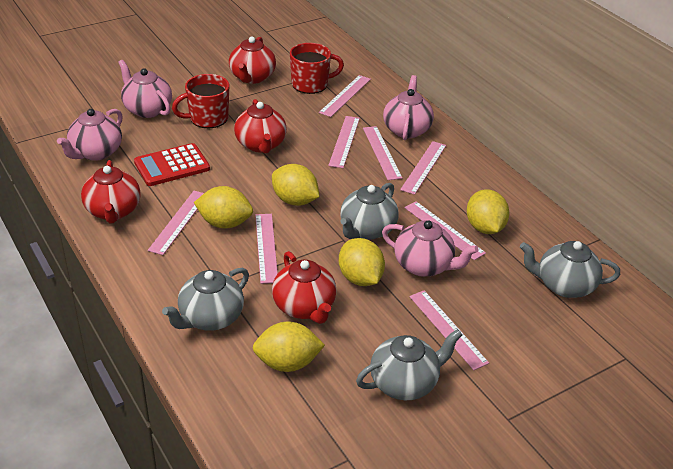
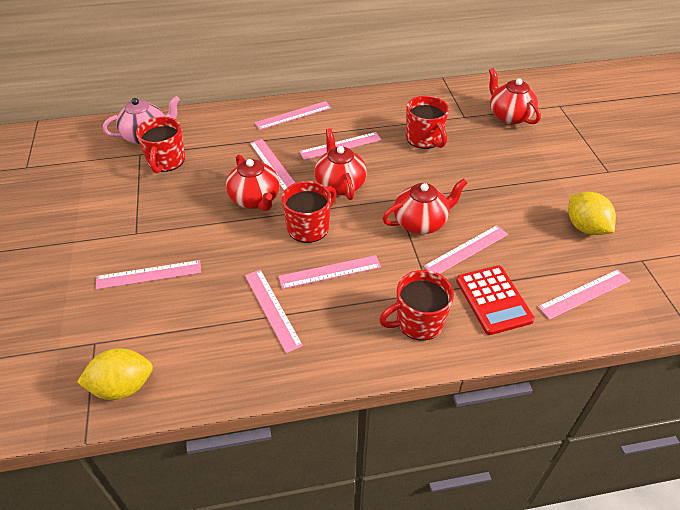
grey teapot: [162,268,249,331] [340,183,399,240] [356,329,462,400] [520,241,620,298] = 4 -> none = 0
pink teapot: [57,109,123,161] [118,60,172,118] [382,220,479,277] [383,75,434,140] = 4 -> [103,96,180,145] = 1
red mug: [172,74,229,128] [290,43,344,94] = 2 -> [136,117,185,173] [282,181,336,243] [379,270,454,340] [406,96,449,149] = 4
yellow lemon: [194,186,253,228] [253,322,325,372] [272,164,319,206] [339,238,385,286] [467,189,509,234] = 5 -> [77,348,153,400] [568,192,616,235] = 2

